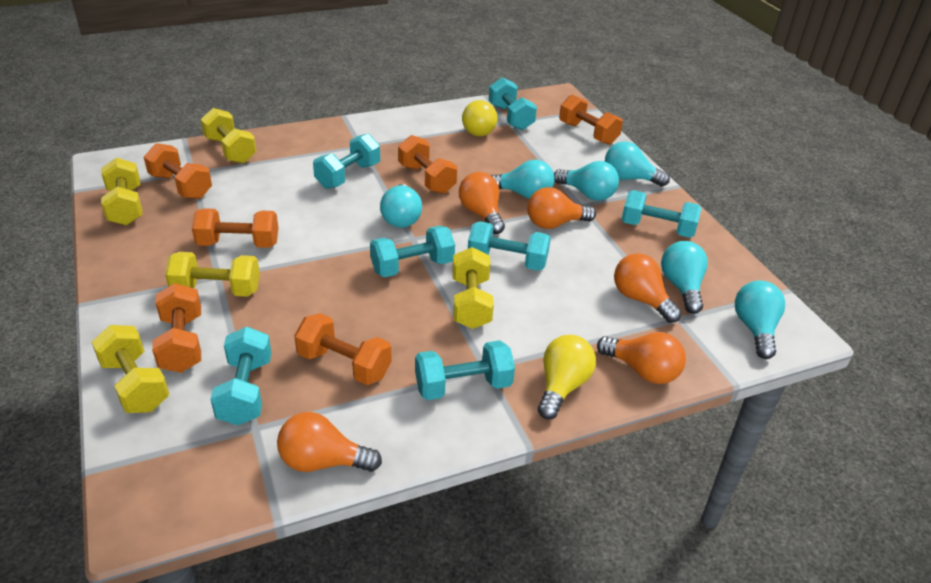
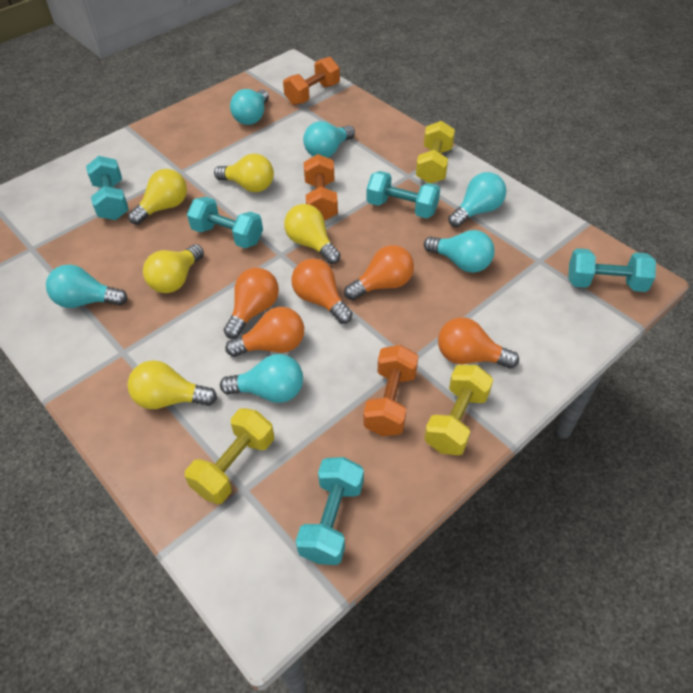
orange dumbbell: [144,143,212,199] [152,283,201,373] [192,208,278,248] [294,313,392,385] [398,135,457,194] [559,95,623,145] = 6 -> [283,57,340,105] [304,154,338,221] [363,345,418,436] = 3
turquoise dumbbell: [210,327,272,425] [313,133,380,189] [370,226,455,277] [415,340,515,400] [468,221,551,271] [489,77,537,130] [622,190,702,238] = 7 -> [86,156,129,220] [187,197,263,248] [296,457,364,565] [367,171,440,218] [568,248,656,292] = 5
yellow dumbbell: [92,325,169,413] [101,158,142,225] [165,252,260,297] [200,108,256,164] [453,247,494,329] = 5 -> [185,408,274,504] [416,121,455,183] [424,365,494,455] = 3
yellow light bulb: [462,100,498,136] [538,335,596,419] = 2 -> [127,360,217,409] [128,169,187,225] [143,244,204,293] [214,154,274,192] [284,204,341,264] = 5

